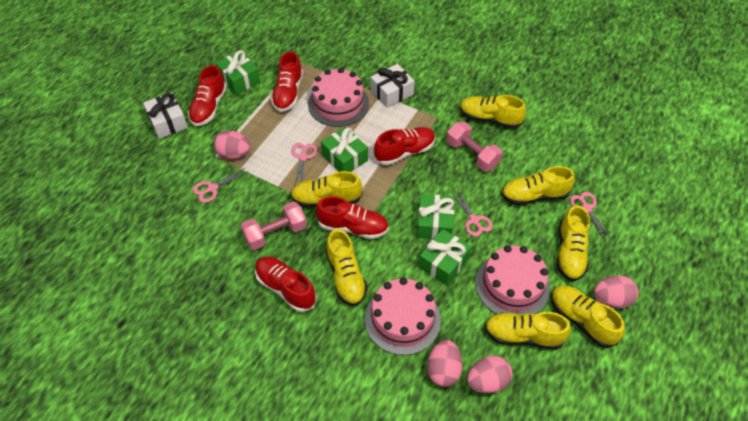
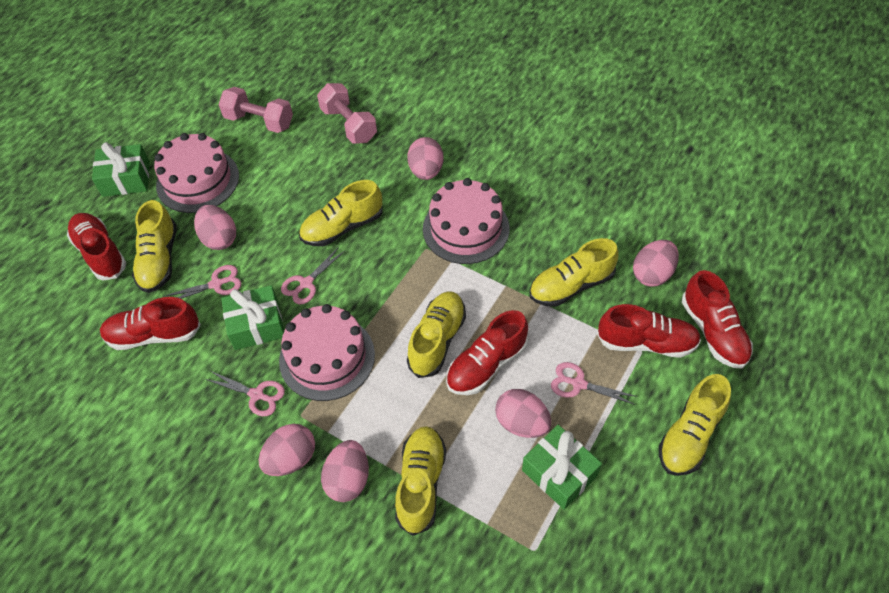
green gift: [216,50,260,95] [321,127,368,172] [417,194,454,240] [419,229,471,285] = 4 -> [92,142,150,197] [221,285,284,350] [522,425,602,510] = 3
pink egg: [214,130,251,159] [427,340,463,387] [467,356,512,393] [594,275,638,309] = 4 -> [194,205,236,250] [259,424,315,476] [321,440,369,502] [407,137,444,180] [495,389,551,438] [633,240,679,286] = 6
white gift: [143,92,188,139] [371,64,415,108] = 2 -> none = 0
yellow shoe: [291,171,362,208] [326,229,368,306] [460,95,526,129] [484,312,571,350] [501,166,575,205] [551,285,625,348] [557,205,590,281] = 7 -> [132,200,177,293] [299,180,383,246] [395,426,446,536] [407,291,466,378] [529,238,619,307] [659,374,731,476] = 6

